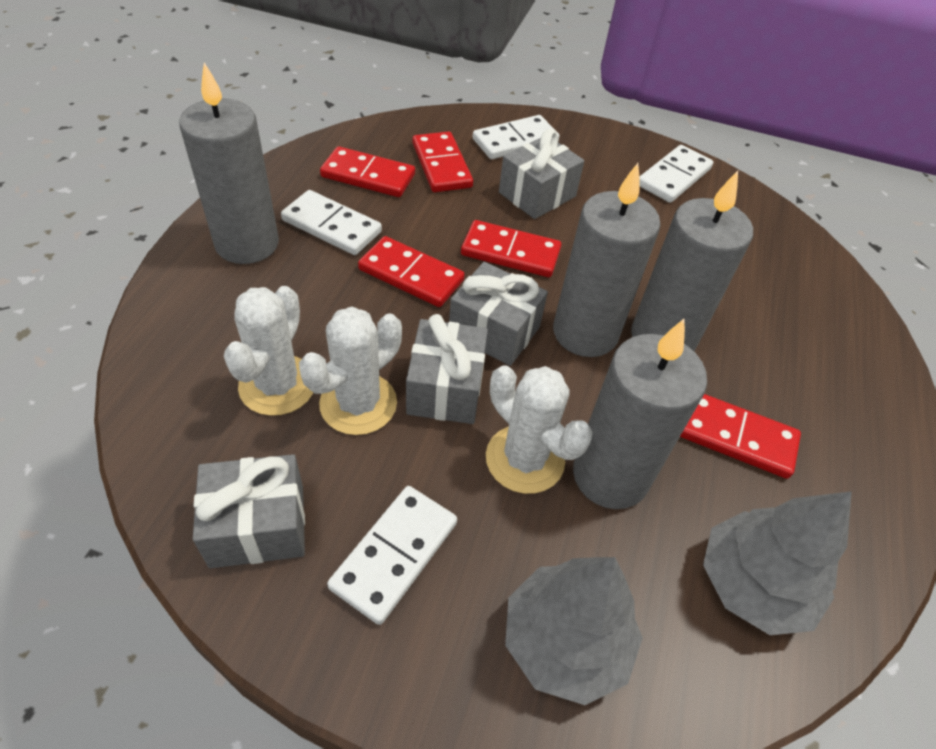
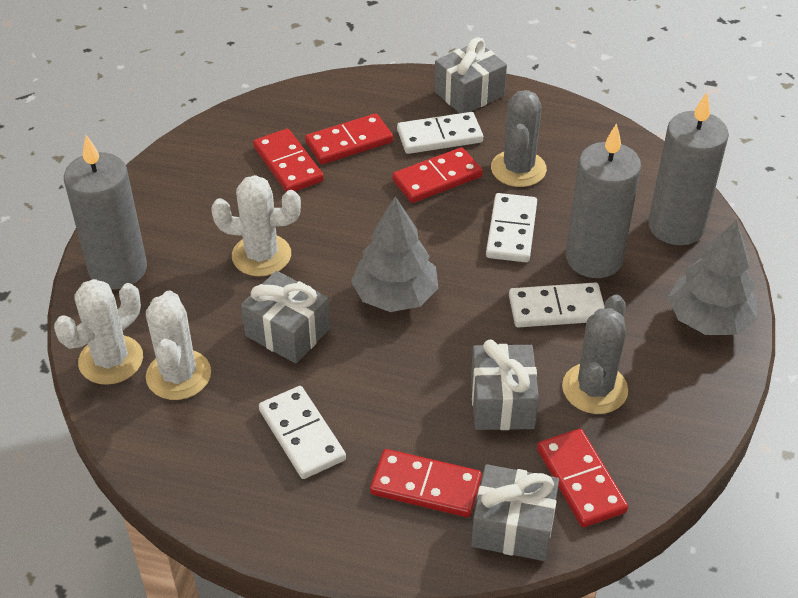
grey cactus: none = 0 -> [491,90,547,187] [562,294,628,414] = 2
grey candle: [179,63,279,264] [553,163,661,357] [573,319,707,509] [631,171,753,352] = 4 -> [64,135,147,289] [566,123,641,278] [648,92,729,245] = 3

